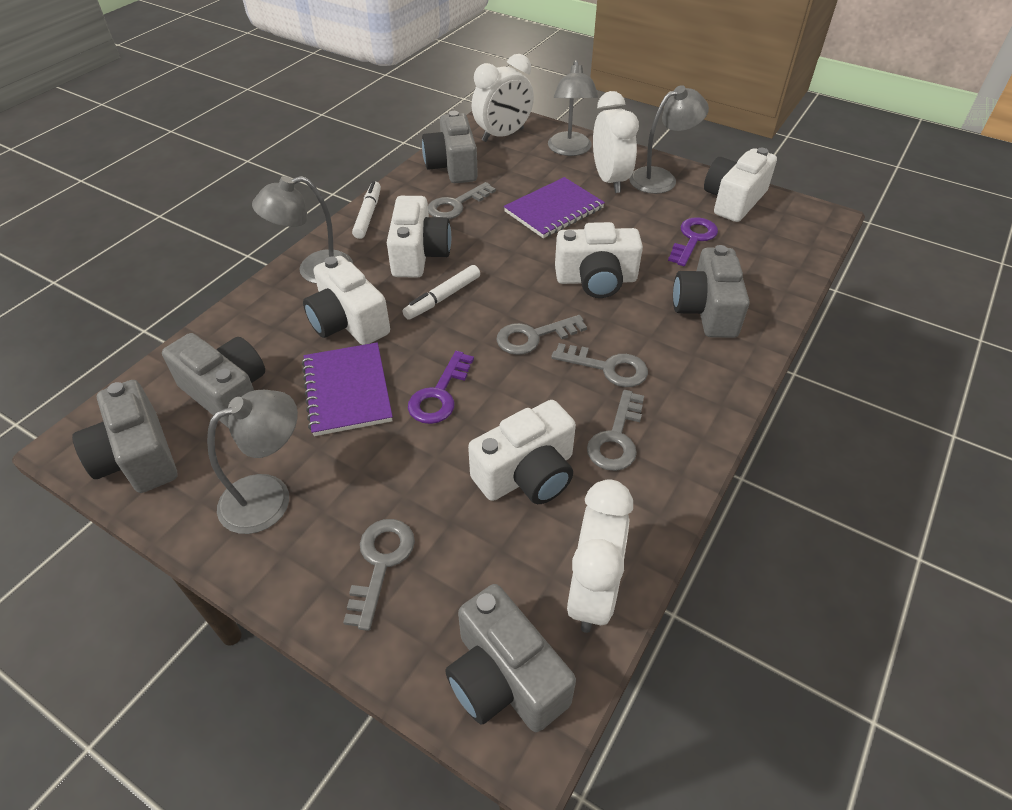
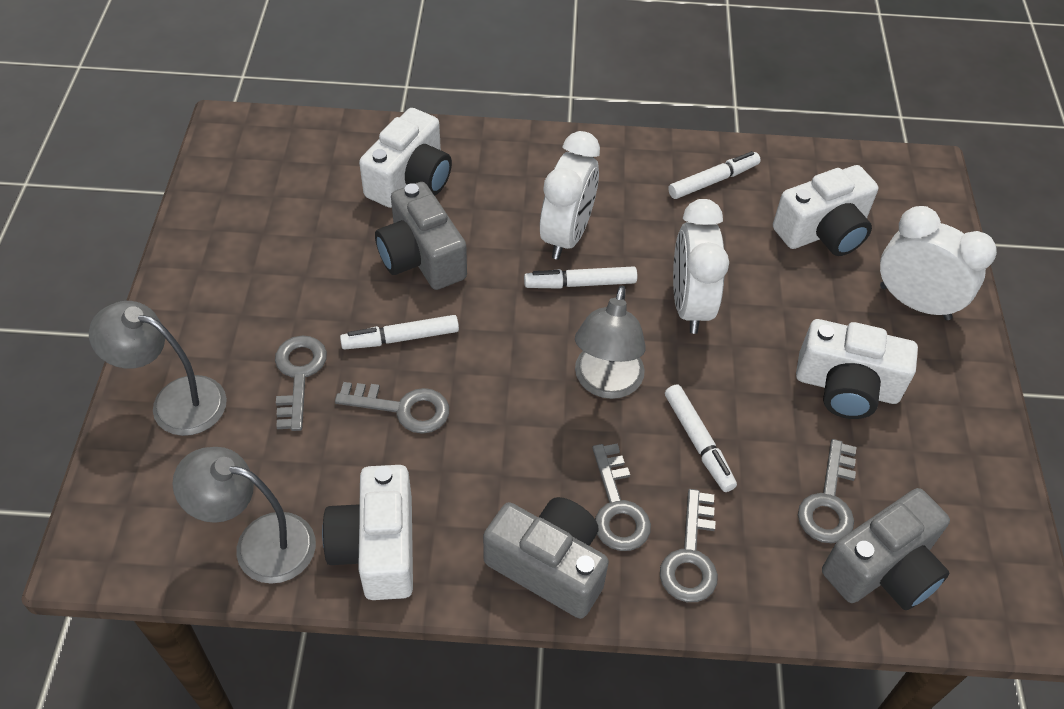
grey camera: [72,380,177,493] [162,333,265,428] [422,111,478,183] [445,584,576,732] [673,245,749,338] = 5 -> [375,182,467,290] [483,497,609,619] [822,488,950,610] = 3
grey lamp: [207,390,298,534] [252,176,353,284] [548,60,598,156] [629,85,709,194] = 4 -> [89,301,227,436] [172,447,316,584] [575,286,646,399] = 3
purple key: [408,351,474,424] [668,217,718,266] = 2 -> none = 0
purple notebook: [302,342,393,436] [504,177,605,238] = 2 -> none = 0
white camera: [303,256,390,345] [387,196,451,278] [468,400,576,504] [555,222,643,298] [704,148,777,222] = 5 -> [322,465,413,600] [359,108,452,208] [773,165,878,256] [796,319,918,419] = 4
white marker: [352,181,381,239] [402,265,480,320] = 2 -> [340,315,459,350] [524,266,637,289] [665,384,737,492] [668,151,760,199] = 4

